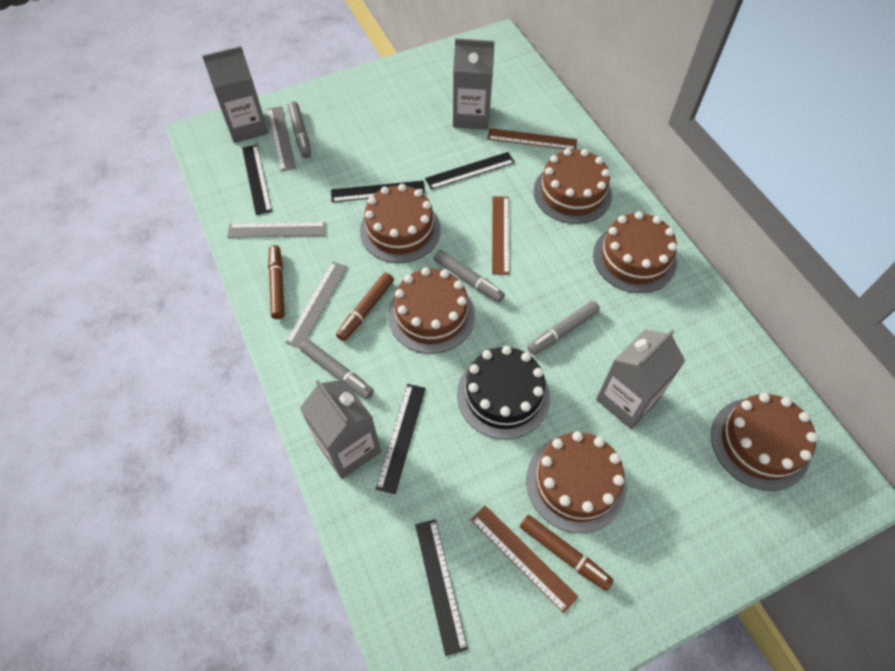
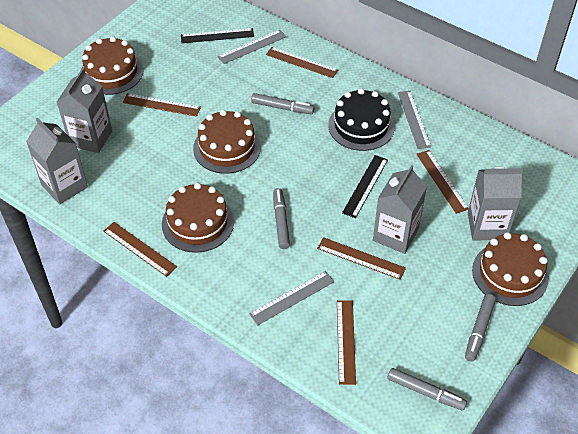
black ruler: [242,145,272,215] [331,181,425,202] [376,384,426,494] [415,519,468,656] [425,152,515,190] = 5 -> [181,28,254,43] [342,155,388,218] = 2
brown cake: [360,184,441,263] [388,267,475,354] [526,431,626,533] [534,148,612,224] [593,211,677,293] [711,393,818,491] = 6 -> [81,36,143,95] [162,183,234,253] [193,110,261,174] [472,232,549,306] = 4
brown marker: [268,245,285,319] [336,272,394,341] [520,515,614,591] = 3 -> none = 0
brown ruler: [471,505,578,613] [487,128,577,150] [492,196,509,275] = 3 -> [103,222,177,277] [123,93,201,117] [266,47,338,78] [317,237,406,280] [337,300,356,385] [417,150,469,214] = 6

